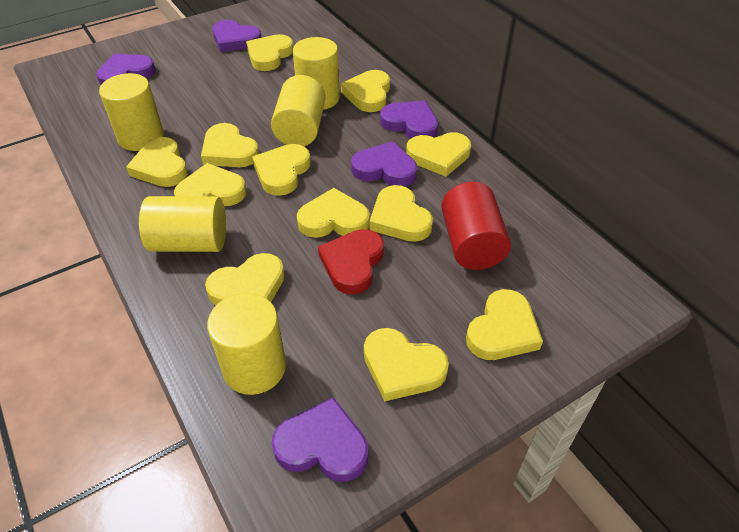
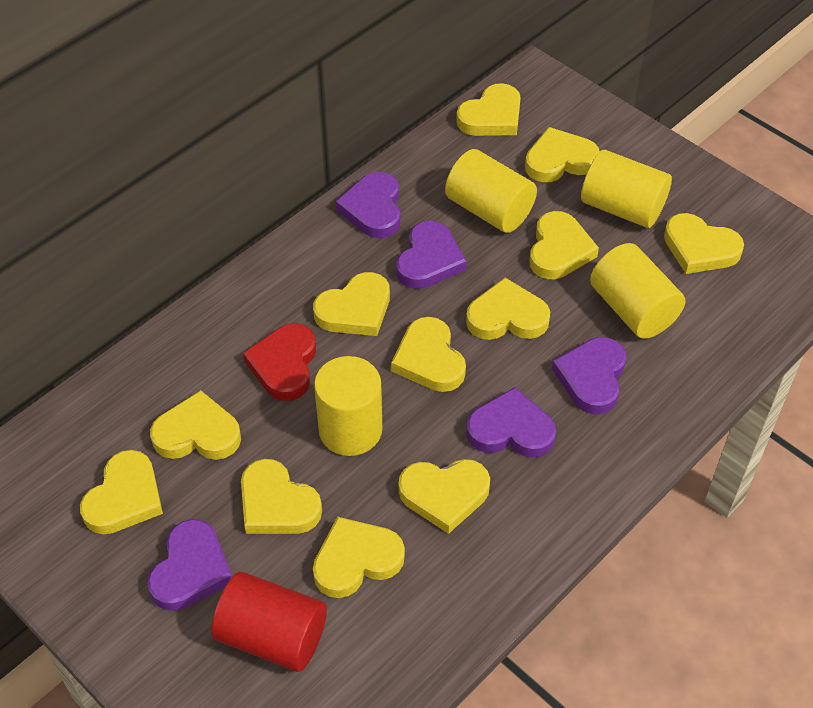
yellow cylinder: [99,73,164,151] [139,196,226,252] [207,293,286,395] [271,75,326,146] [293,37,340,110] = 5 -> [314,356,382,456] [445,149,537,233] [581,150,672,228] [590,243,685,339] = 4

